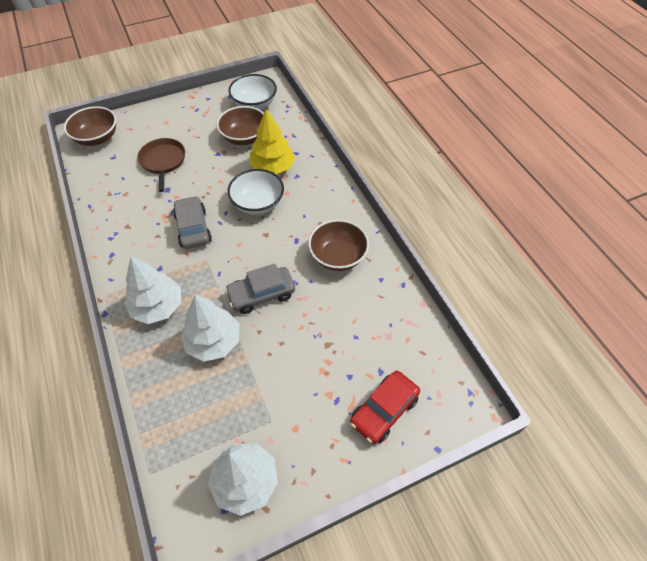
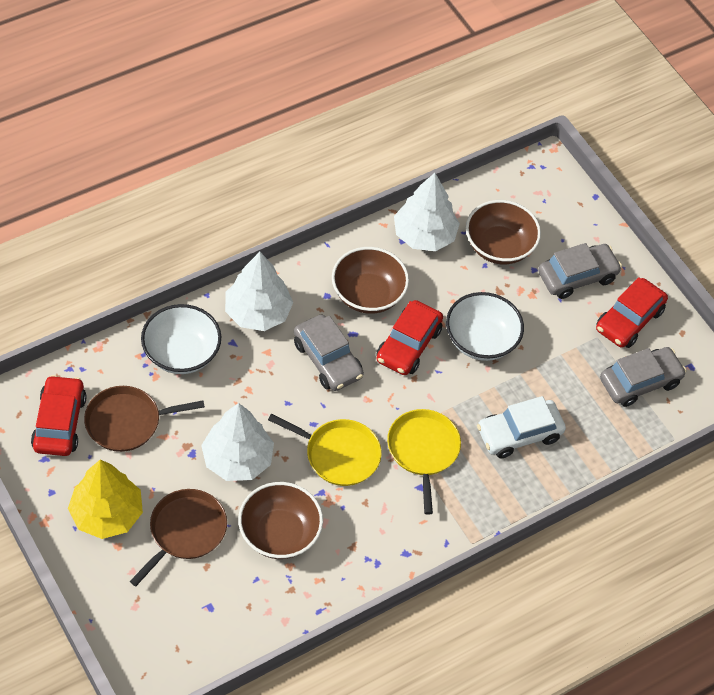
brown pan: [137,138,185,192] = 1 -> [84,386,205,452] [130,489,227,586] = 2
grey car: [173,196,212,249] [225,264,295,314] = 2 -> [294,314,364,391] [538,243,622,299] [600,347,686,407] = 3
red car: [350,371,420,444] = 1 -> [31,375,87,456] [376,300,443,375] [596,277,668,348] = 3
white car: none = 0 -> [477,396,566,458] = 1
yellow pan: none = 0 -> [268,414,381,486] [387,409,461,515] = 2

